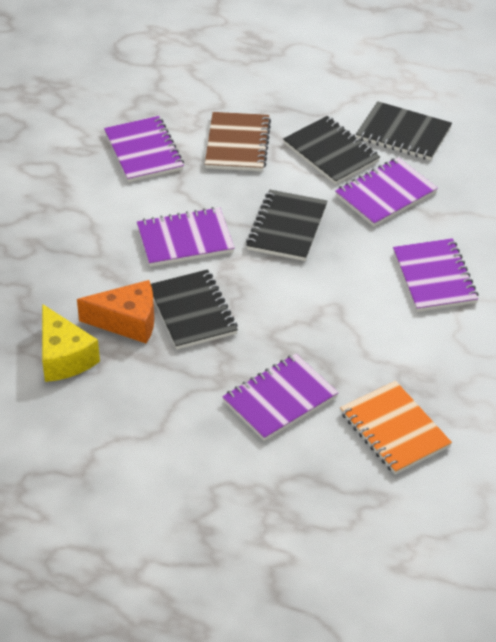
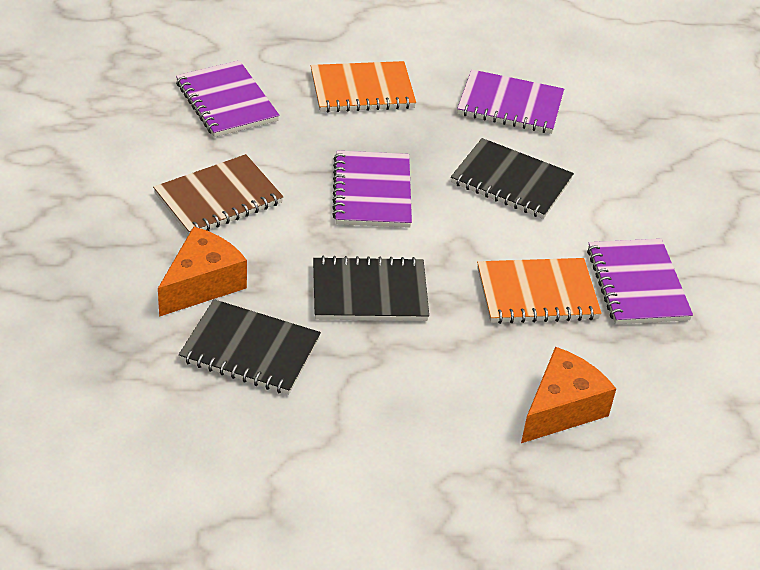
black notebook: [151,269,238,350] [246,190,328,261] [283,116,380,185] [356,101,452,160] = 4 -> [179,299,321,395] [313,256,429,321] [451,138,574,219] = 3
orange cheese: [77,280,154,344] = 1 -> [158,227,247,317] [521,347,616,443] = 2
orange notebook: [340,381,452,475] = 1 -> [311,61,416,112] [477,258,602,324] = 2
purple notebook: [104,116,184,182] [137,207,234,267] [222,354,338,441] [335,157,438,227] [393,238,479,312] = 5 -> [176,60,280,137] [332,151,412,228] [457,69,564,134] [587,239,693,324] = 4
yellow cheese: [42,304,100,382] = 1 -> none = 0

